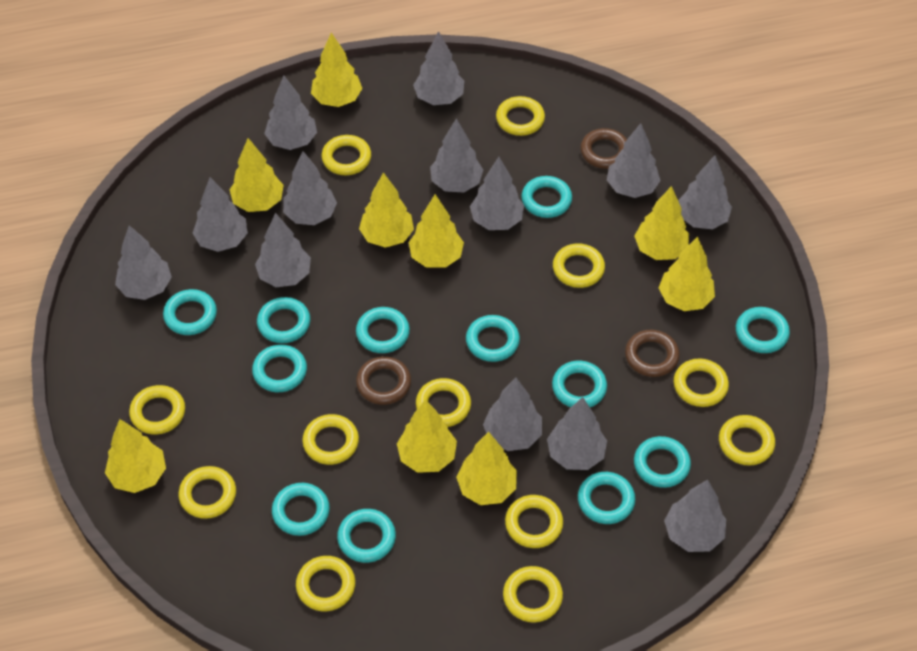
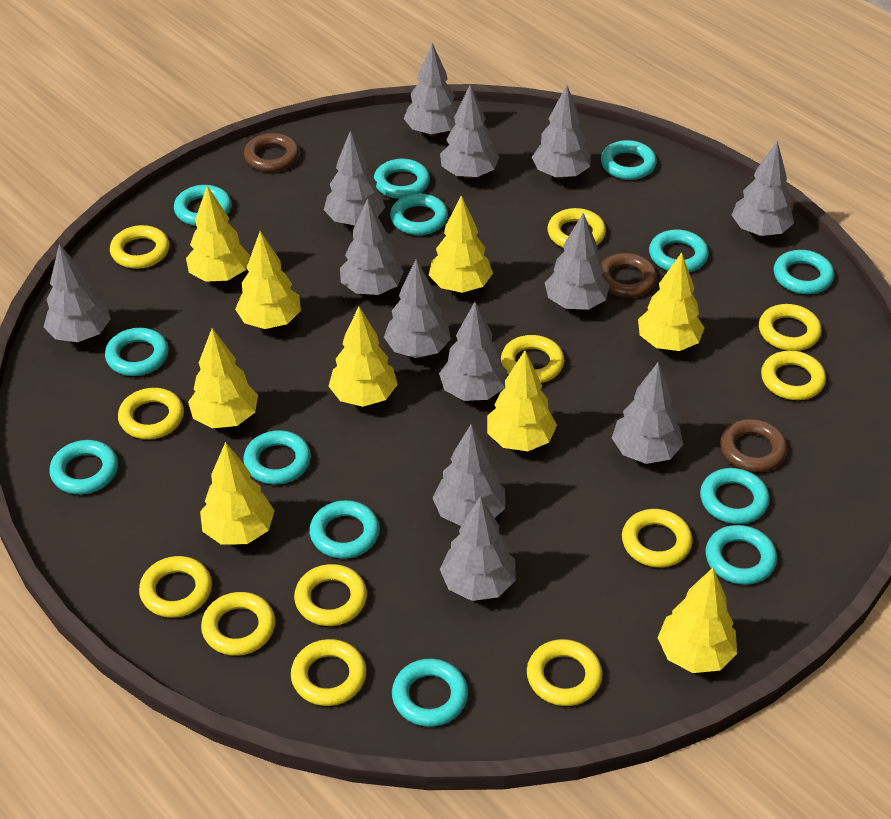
turquoise ring: [163,289,217,335] [252,344,307,392] [257,297,310,343] [272,483,330,536] [337,509,396,563] [356,307,410,353] [466,315,520,362] [521,176,572,218] [552,361,607,407] [578,472,635,524] [634,436,691,488] [736,307,790,353] = 12 -> [50,440,118,494] [105,328,169,376] [174,185,231,226] [243,430,311,485] [309,500,380,559] [374,159,430,199] [390,193,448,235] [392,658,468,727] [601,140,657,180] [649,229,709,272] [700,468,770,524] [706,525,777,585] [774,250,834,294] = 13

